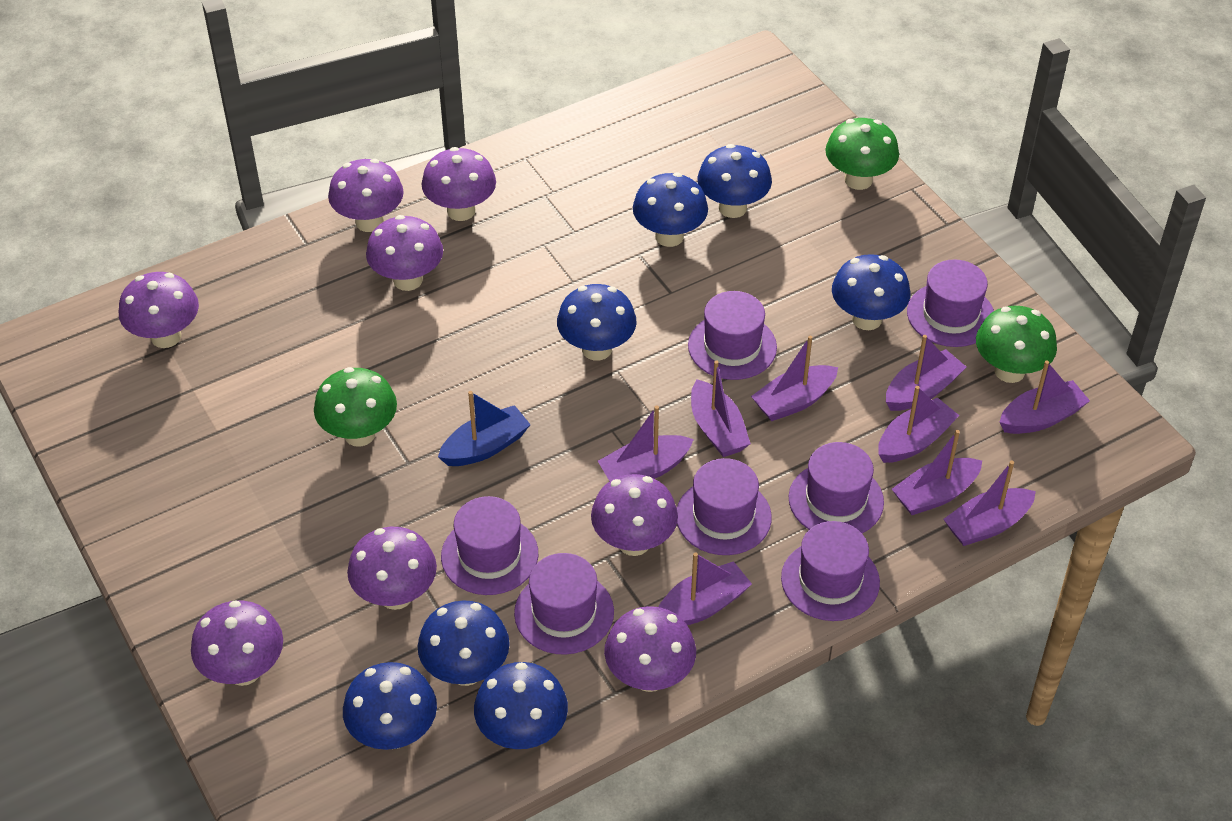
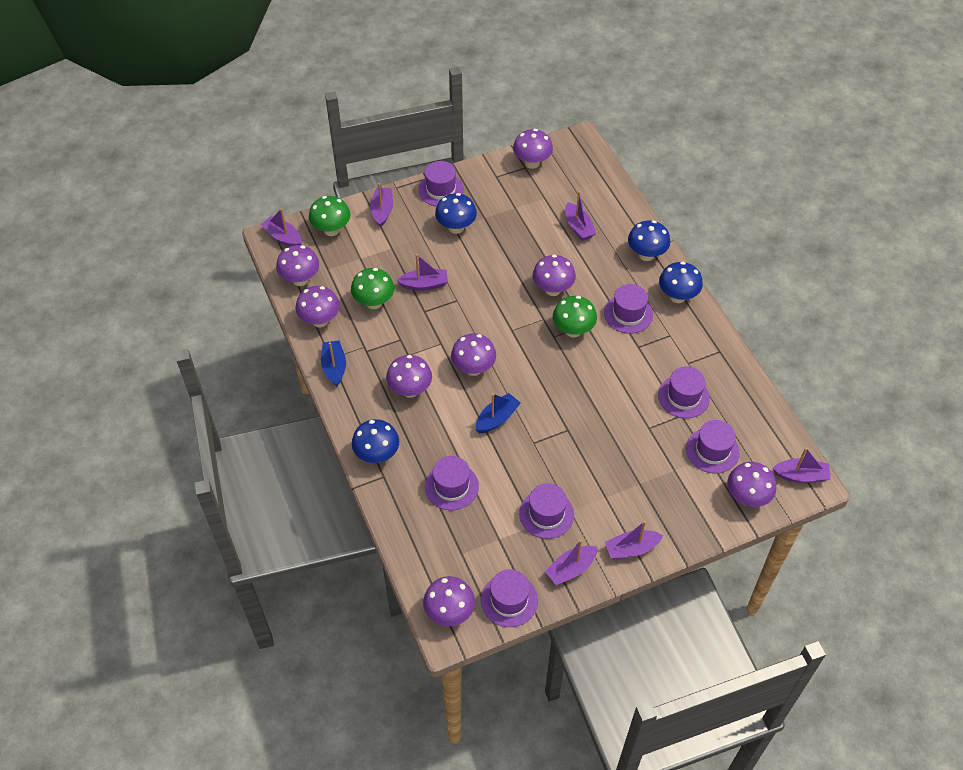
blue boat: [438,391,531,466] = 1 -> [321,340,346,386] [476,393,521,433] = 2
blue mushroom: [343,662,437,750] [418,600,510,686] [474,662,568,749] [557,284,637,361] [633,173,708,247] [697,144,772,218] [832,254,910,330] = 7 -> [352,419,399,463] [435,193,477,234] [628,220,670,261] [659,262,703,303] = 4
purple boat: [598,405,694,481] [658,552,752,625] [691,360,751,457] [751,336,838,421] [878,386,960,463] [886,335,966,411] [892,430,982,515] [944,461,1036,546] [1000,360,1090,434] = 9 -> [261,208,302,247] [370,183,393,227] [396,254,448,291] [545,540,598,585] [565,191,596,241] [605,521,663,559] [772,447,831,483] = 7

